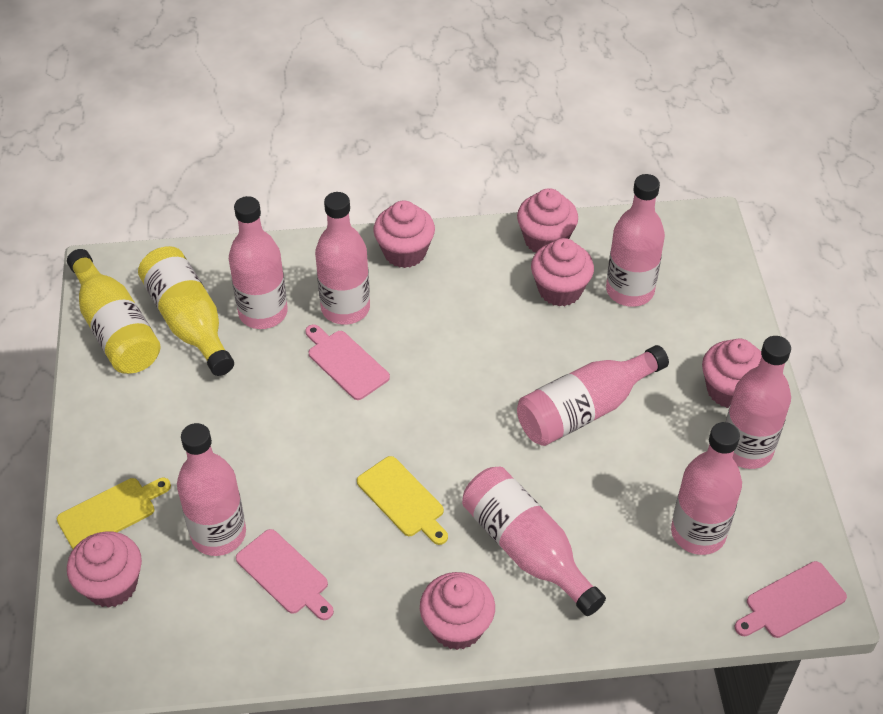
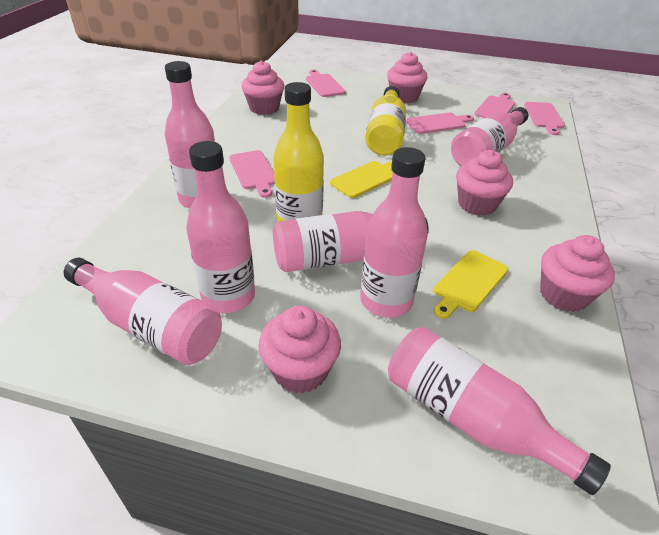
pink bottle: [177,423,246,556] [229,196,288,329] [315,192,370,325] [462,467,606,616] [517,345,669,446] [606,174,665,307] [671,422,742,555] [726,336,791,469] = 8 -> [64,258,222,365] [165,61,215,208] [186,141,255,313] [273,211,429,272] [360,147,428,318] [388,327,611,495] [451,107,528,166] = 7
pink cupcake: [67,531,142,608] [373,201,435,268] [420,572,495,650] [517,188,578,252] [531,238,594,306] [702,339,762,408] = 6 -> [241,61,284,115] [259,306,341,393] [387,52,427,103] [456,150,513,216] [540,235,615,312] = 5
pink cutting board: [236,529,334,620] [305,324,390,400] [735,561,847,638] = 3 -> [229,150,275,198] [306,70,346,97] [406,112,474,134] [475,93,515,118] [524,102,565,135] = 5

